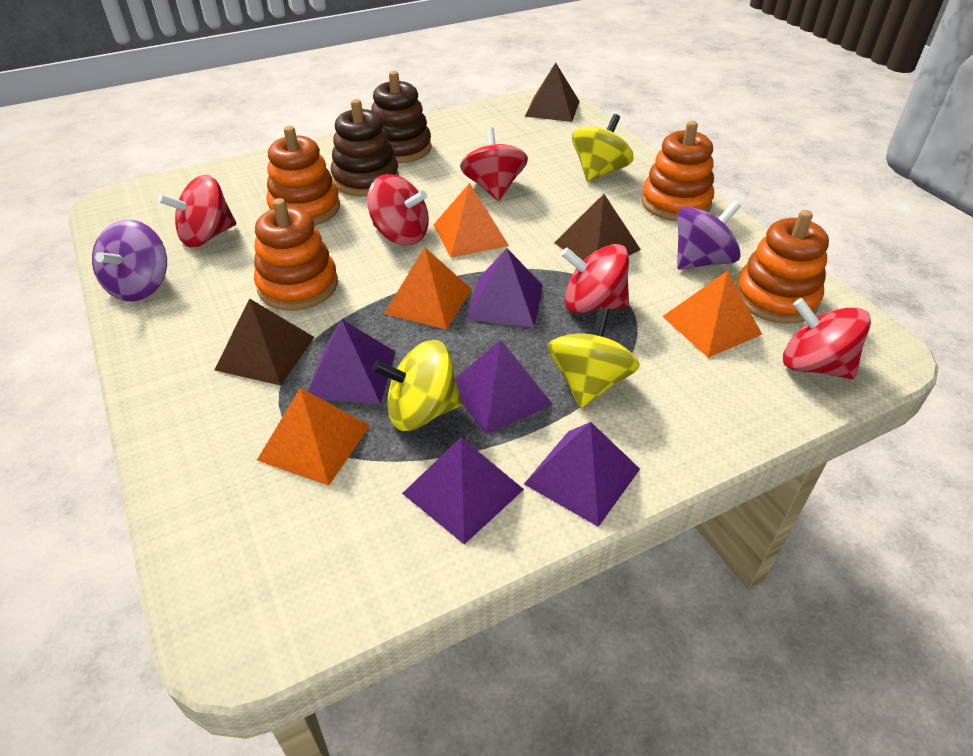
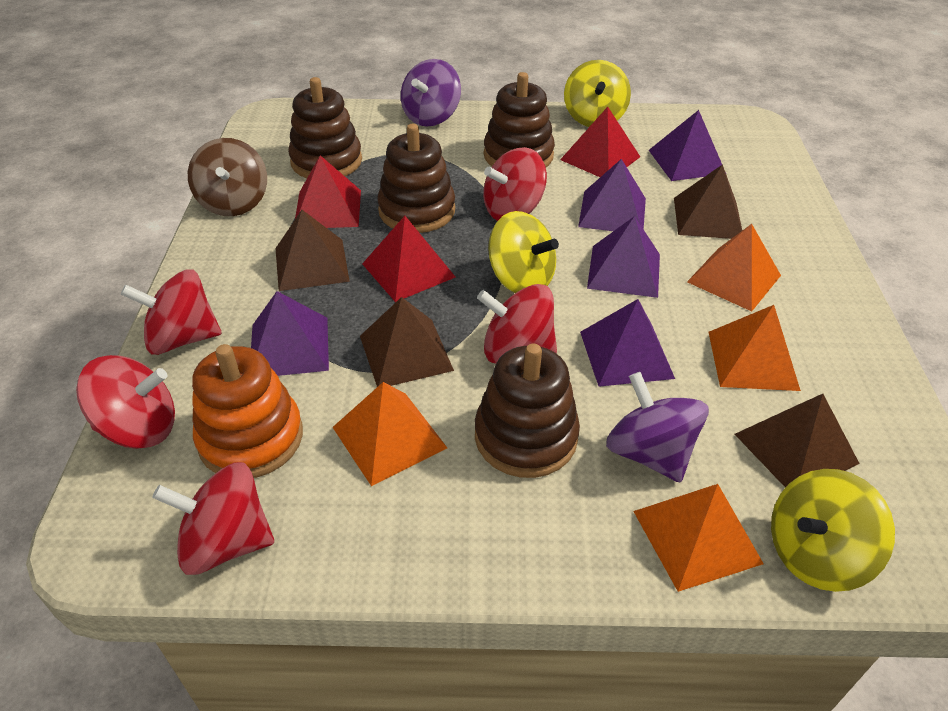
brown pyramid: [215,298,314,386] [525,63,580,122] [554,194,641,260] = 3 -> [276,210,350,291] [360,297,454,387] [674,164,742,239] [735,394,860,488] = 4
brown spinning top: none = 0 -> [188,138,267,216] = 1
brown stacking toy: [331,99,399,196] [371,71,432,164] = 2 -> [288,77,362,178] [377,124,455,233] [475,344,580,478] [484,72,555,167] = 4
orange stacking toy: [254,198,338,311] [266,126,340,226] [641,121,714,221] [736,210,829,324] = 4 -> [192,344,303,478] = 1
red pyramid: none = 0 -> [295,155,361,228] [362,216,456,302] [560,107,640,177] = 3

